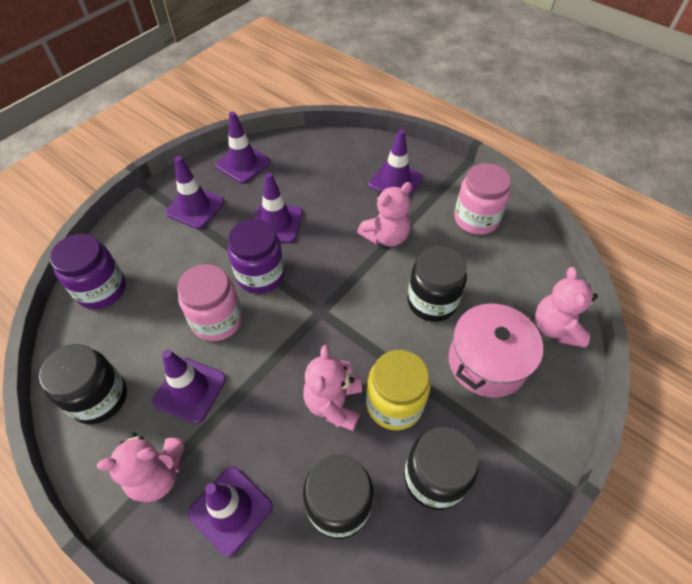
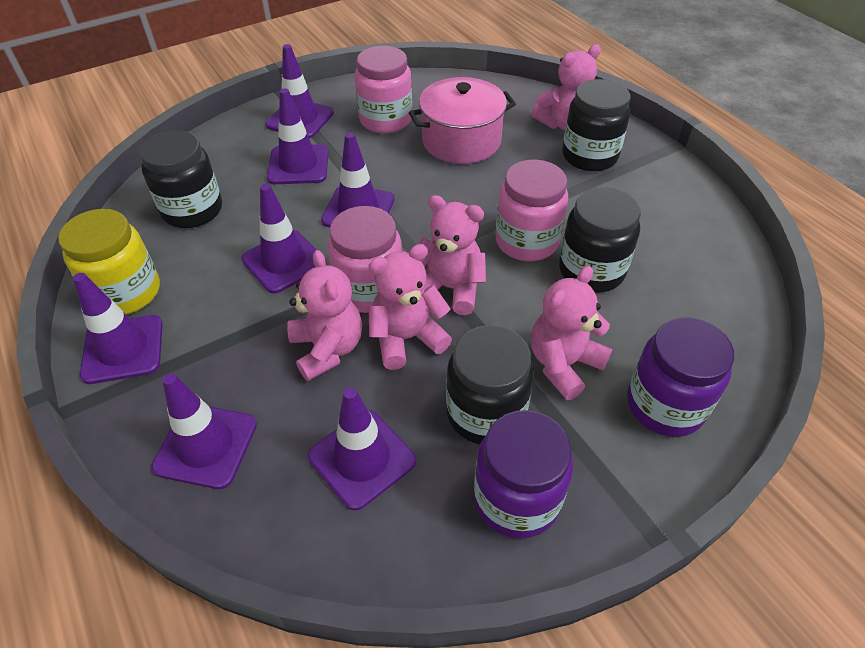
pink jar: [177,264,243,341] [454,163,511,235] = 2 -> [328,206,402,313] [355,46,412,133] [495,160,568,261] = 3
pink teddy bear: [97,432,184,503] [303,345,362,431] [357,182,412,247] [535,267,598,348] = 4 -> [287,250,362,381] [368,244,452,370] [419,195,486,315] [531,44,601,130] [531,266,612,400] = 5
purple traffic cone: [152,350,226,424] [165,156,224,229] [188,467,273,557] [215,111,271,184] [254,172,303,243] [368,129,423,197] = 6 -> [73,273,163,384] [151,373,257,489] [241,184,326,294] [265,44,334,138] [267,88,329,184] [308,387,416,510] [321,132,394,227] = 7

